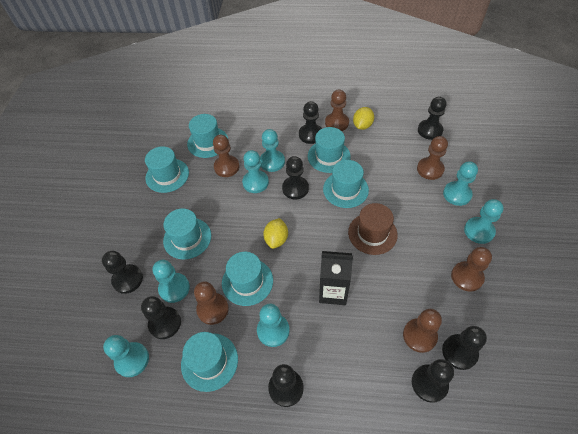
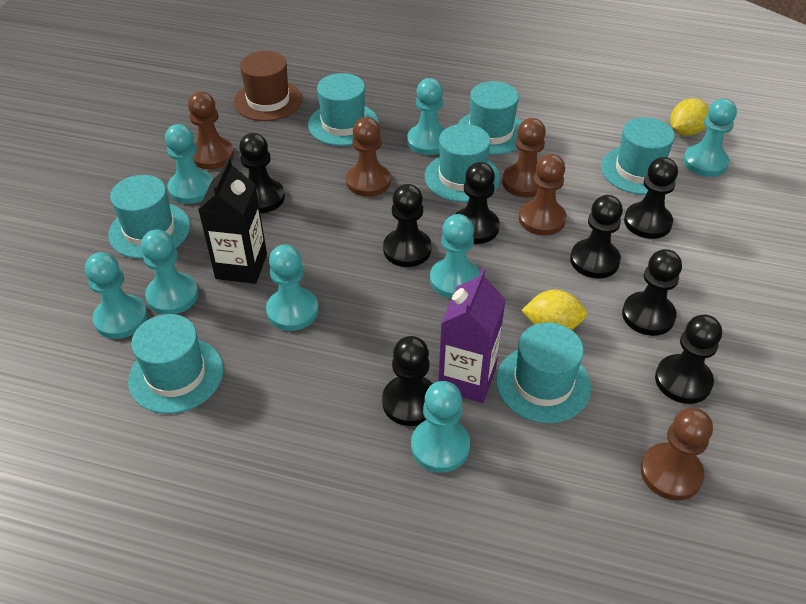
brown pawn: [194,281,229,325] [213,135,240,177] [325,89,349,131] [403,309,442,353] [417,136,448,180] [451,247,492,292] = 6 -> [188,92,234,169] [346,117,391,197] [502,118,546,198] [519,154,566,235] [641,408,713,501] = 5
purple carton: none = 0 -> [438,268,506,403] = 1
turquoise pawn: [103,335,149,377] [153,260,190,303] [242,150,269,193] [257,304,290,347] [260,129,285,172] [443,161,478,206] [464,199,504,244] = 7 -> [85,252,148,339] [141,230,198,315] [165,124,213,204] [266,245,319,331] [407,78,445,155] [411,381,470,473] [430,214,480,298] [683,99,737,177] = 8

